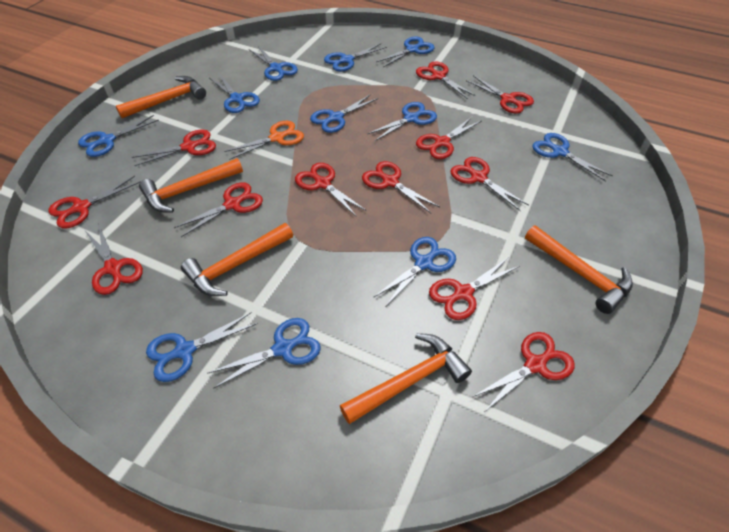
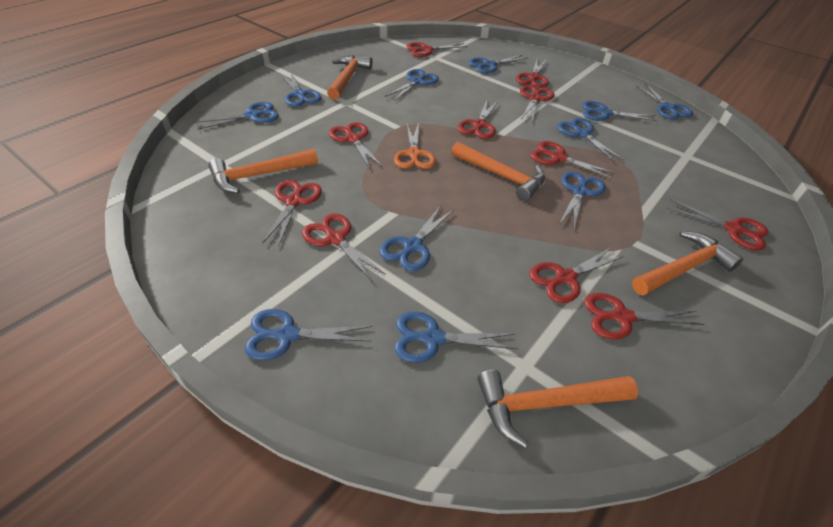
red scissors: [48,176,140,228] [85,223,143,295] [132,130,216,166] [174,182,263,237] [295,163,367,217] [362,161,440,213] [416,61,476,99] [416,117,482,159] [429,257,520,320] [450,157,529,211] [466,75,534,113] [472,332,575,412] = 12 -> [262,180,322,247] [302,214,386,282] [329,122,383,168] [406,42,468,57] [458,100,498,139] [516,59,549,88] [520,85,554,123] [529,247,624,303] [531,141,616,179] [584,293,705,340] [666,199,769,250] = 11

